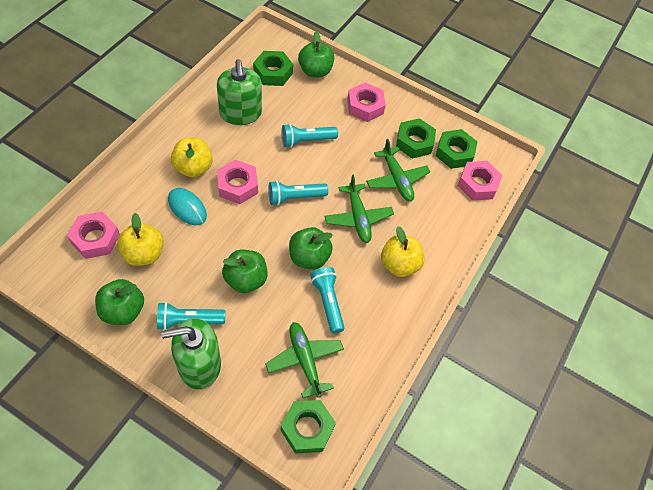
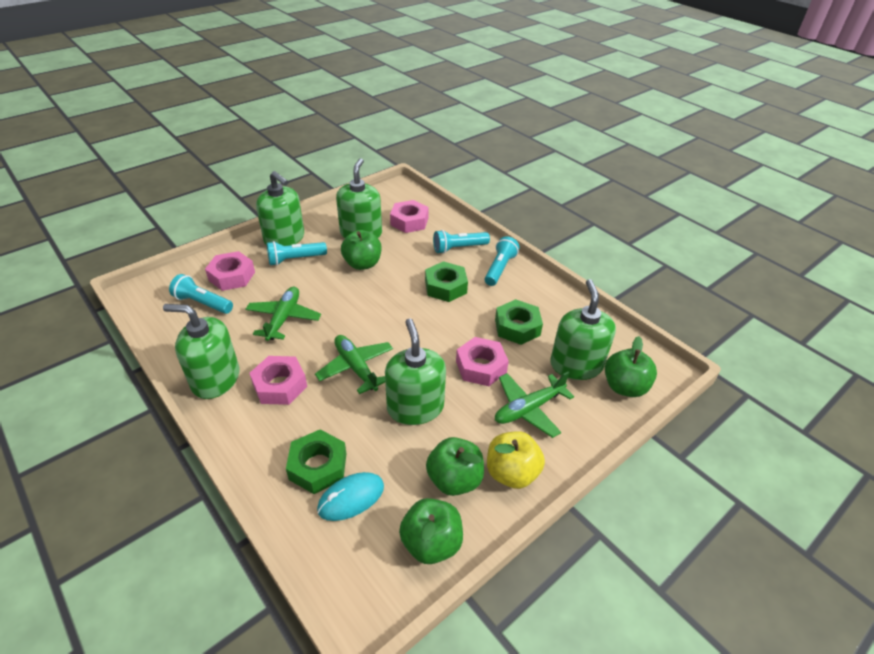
green nut: [253,51,293,86] [281,400,336,454] [396,118,436,159] [436,129,477,169] = 4 -> [286,430,346,494] [425,261,468,302] [495,299,543,345] = 3
green soap dispenser: [161,318,221,389] [217,59,262,125] = 2 -> [163,304,239,399] [256,171,304,246] [336,158,382,238] [385,318,446,425] [550,279,616,380] = 5
yellow apple: [117,213,164,266] [171,138,213,177] [381,226,424,277] = 3 -> [487,431,545,489] = 1

